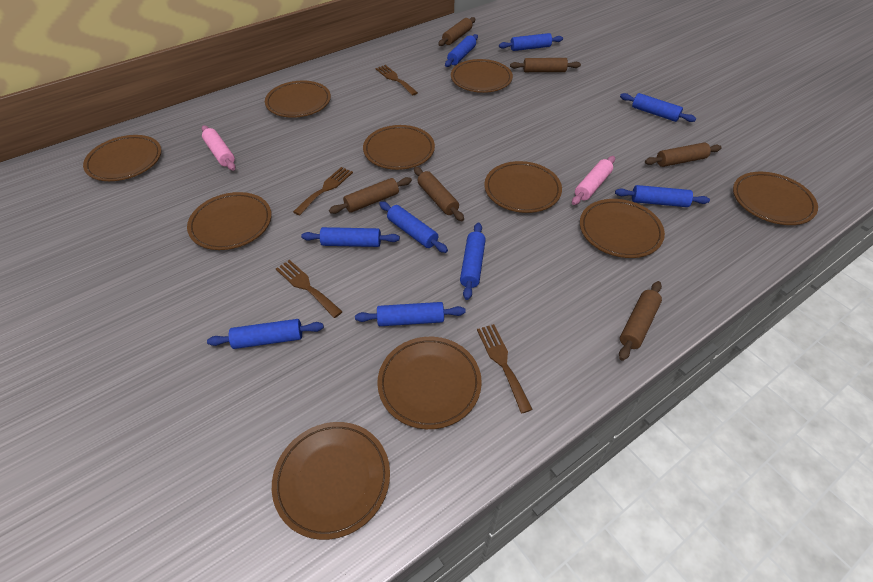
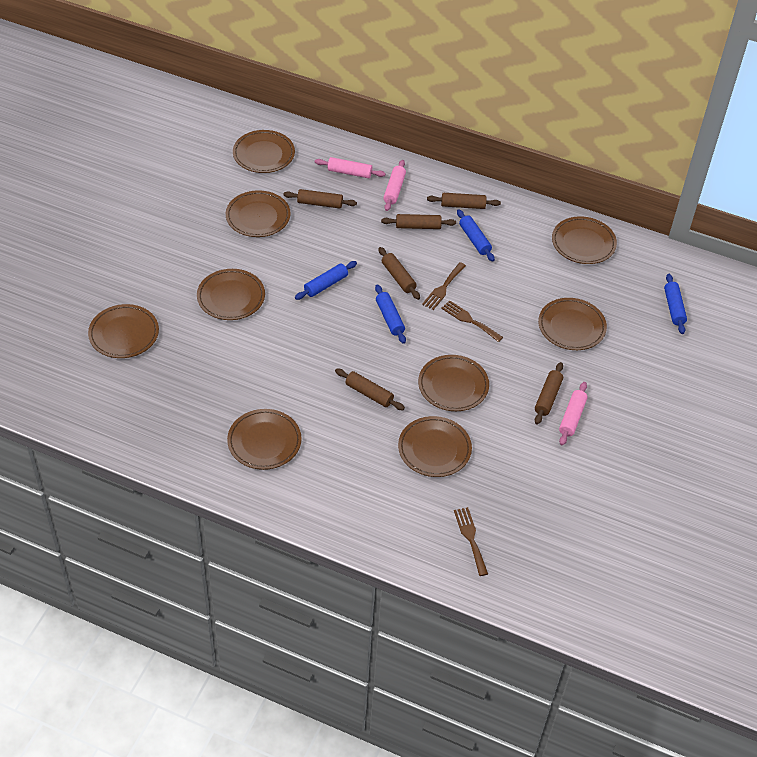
blue rolling pin: [207,319,324,349] [301,227,400,247] [355,302,466,326] [379,201,448,253] [445,34,478,67] [460,223,486,300] [499,33,563,51] [615,185,710,207] [620,93,696,122] = 9 -> [295,261,357,300] [375,284,406,344] [457,209,495,262] [664,274,687,334] = 4
brown fork: [276,260,343,318] [293,167,353,216] [376,65,418,96] [477,324,533,413] = 4 -> [422,262,466,310] [441,300,503,342] [454,507,488,576] = 3
brown plate: [83,135,162,181] [187,192,272,250] [265,81,331,118] [272,422,390,540] [363,125,435,170] [377,337,482,429] [451,59,513,93] [484,161,562,213] [580,199,665,258] [733,172,818,225] = 10 -> [88,304,159,358] [197,269,265,320] [226,190,291,237] [227,409,302,470] [233,130,295,173] [398,416,472,477] [418,355,489,411] [538,298,607,350] [552,216,617,264] = 9
pink rolling pin: [202,125,236,171] [572,156,615,205] = 2 -> [315,157,386,178] [383,160,406,211] [559,382,587,446] = 3

